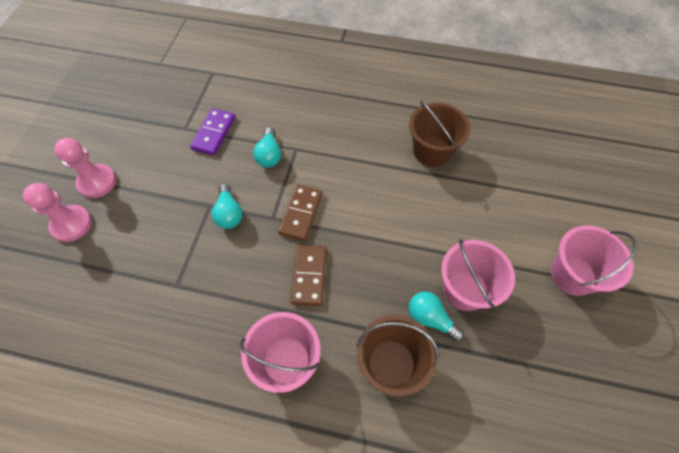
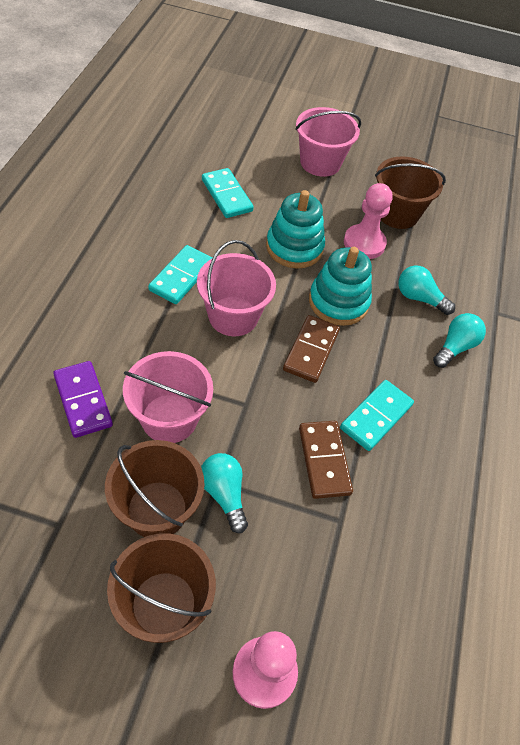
brown bucket: [356,315,439,396] [409,100,470,167] = 2 -> [105,440,205,537] [107,533,216,643] [375,156,446,229] = 3
turquoise domino: none = 0 -> [148,245,212,304] [202,168,254,218] [340,380,414,451] = 3
turquoise stacking toy: none = 0 -> [266,190,325,268] [309,247,372,326] = 2

